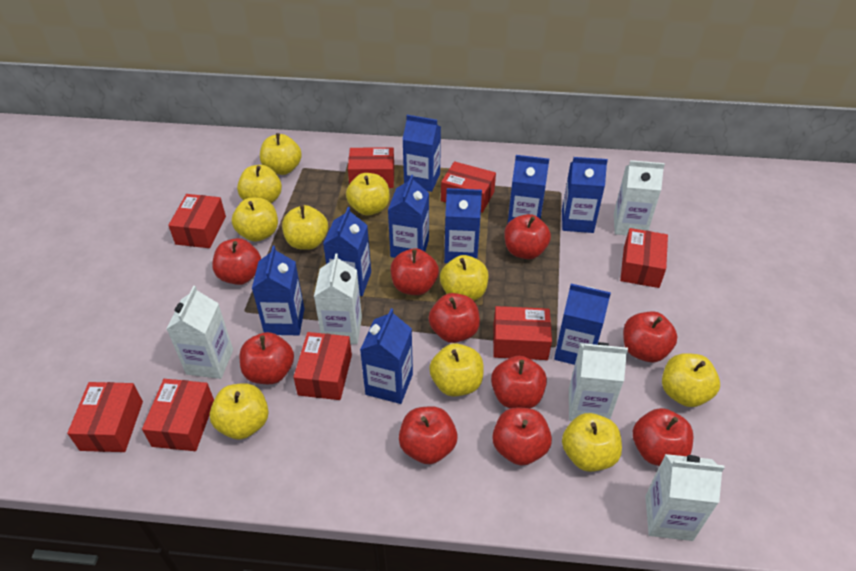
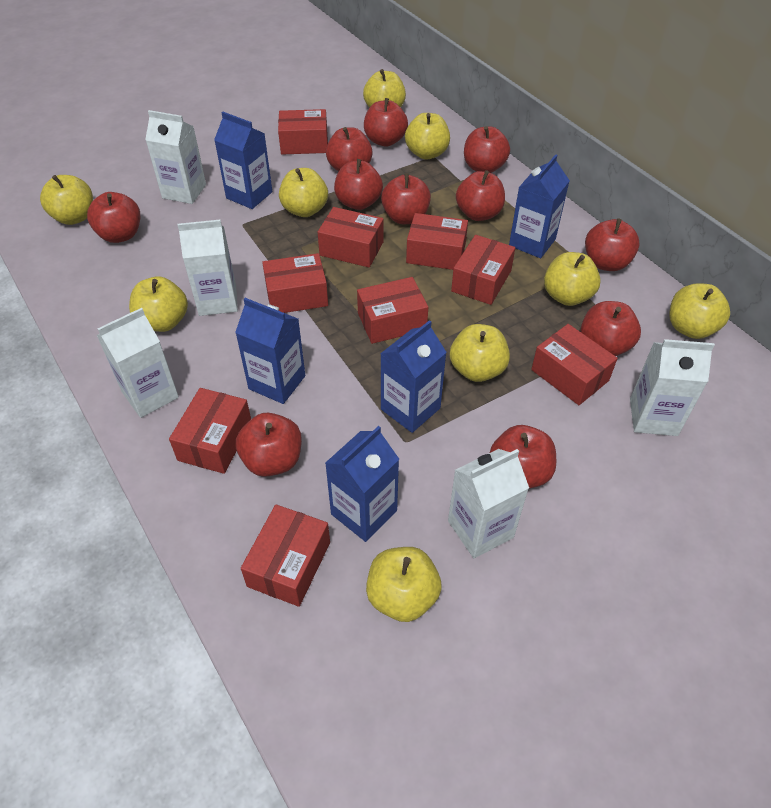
blue carton: [252,246,304,335] [323,207,371,296] [360,308,413,404] [388,175,429,258] [402,115,441,192] [444,188,482,263] [508,155,549,223] [554,284,611,365] [562,157,608,233] = 9 -> [214,112,273,209] [235,298,305,404] [325,426,399,542] [380,320,447,433] [509,154,570,258] = 5
red apple: [212,238,261,285] [240,332,294,384] [391,248,439,295] [399,406,457,464] [428,293,480,343] [491,356,547,408] [492,407,552,466] [504,214,551,259] [623,311,678,362] [633,408,693,466] = 10 -> [87,192,140,243] [236,413,302,477] [326,127,373,171] [334,159,383,210] [364,98,408,146] [381,173,431,224] [456,170,505,221] [464,126,510,173] [490,425,556,488] [580,301,641,356] [585,219,640,271] = 11
red box: [67,382,143,452] [142,379,214,451] [168,194,226,248] [293,332,352,400] [348,147,394,188] [441,162,496,213] [493,306,552,360] [620,228,668,288] = 8 -> [169,388,251,474] [241,504,330,607] [262,253,328,313] [278,109,328,155] [318,207,384,267] [357,277,428,344] [406,213,468,270] [451,235,515,305] [531,324,618,405] = 9
yellow apple: [210,383,269,440] [232,198,278,242] [237,165,282,203] [260,133,302,175] [282,205,328,250] [346,173,390,215] [429,343,484,397] [440,255,489,301] [562,413,622,472] [662,353,720,407] = 10 -> [40,175,93,225] [129,277,188,332] [279,168,328,217] [363,69,406,108] [366,547,442,622] [405,113,450,159] [450,324,510,382] [544,252,601,306] [669,283,730,339] = 9

